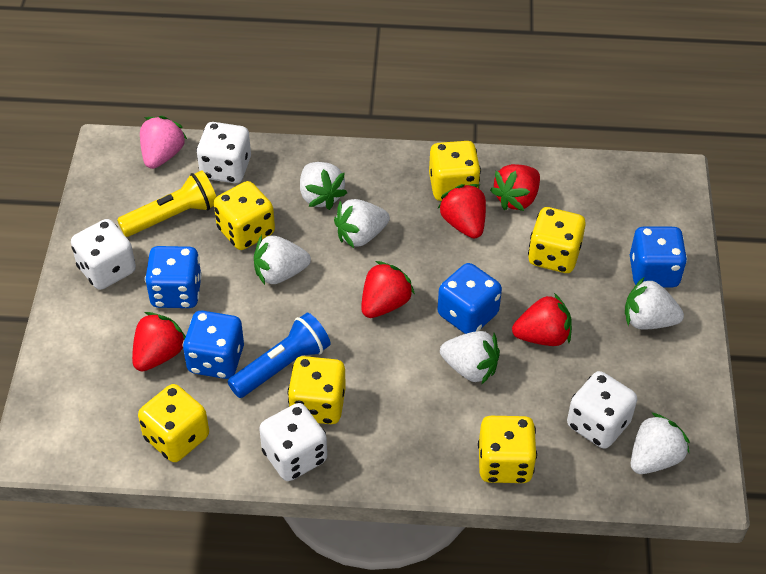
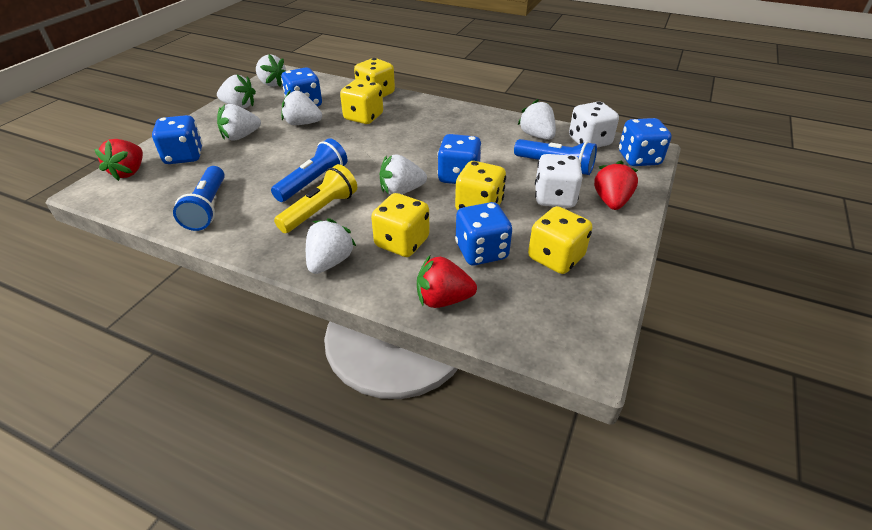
blue dice: [145,246,202,308] [183,311,244,379] [437,263,502,334] [630,226,687,288] = 4 -> [152,115,203,164] [281,67,322,106] [437,134,482,184] [455,202,512,265] [619,118,671,166] = 5
blue flashlight: [228,313,330,398] = 1 -> [173,166,225,231] [271,138,348,202] [514,139,597,175] = 3
pink strawberry: [140,116,187,169] = 1 -> none = 0
red strawberry: [132,312,186,371] [361,261,415,318] [438,184,486,239] [490,164,540,211] [512,293,572,346] = 5 -> [94,139,143,181] [417,254,477,308] [594,161,638,210] = 3
white dice: [71,219,136,290] [196,122,251,183] [259,403,327,481] [567,371,637,449] = 4 -> [535,154,583,208] [569,102,619,148] = 2
white strawberry: [254,235,311,285] [300,162,347,210] [334,199,390,248] [440,331,500,385] [625,277,684,330] [631,413,690,474] = 6 -> [217,74,256,108] [217,104,261,141] [256,54,286,87] [281,90,322,125] [306,218,356,274] [380,154,427,195] [518,99,556,140] = 7
yellow dice: [138,384,209,462] [214,181,275,250] [287,356,346,424] [429,141,481,201] [478,416,537,483] [528,207,586,273] = 6 -> [340,79,383,124] [354,58,395,97] [371,193,429,257] [455,161,506,210] [528,206,593,274] = 5

